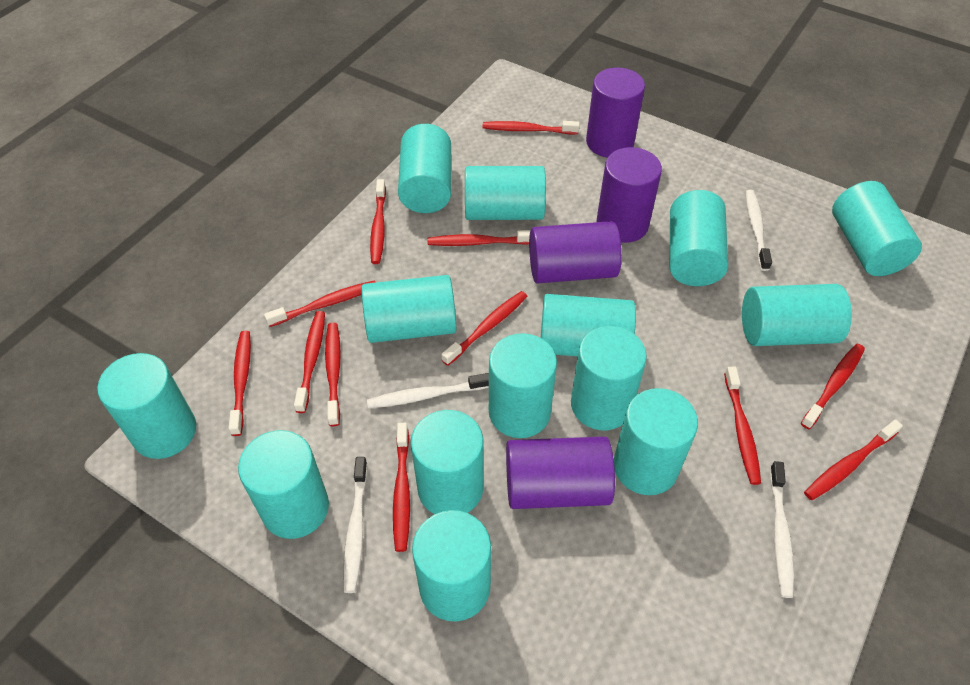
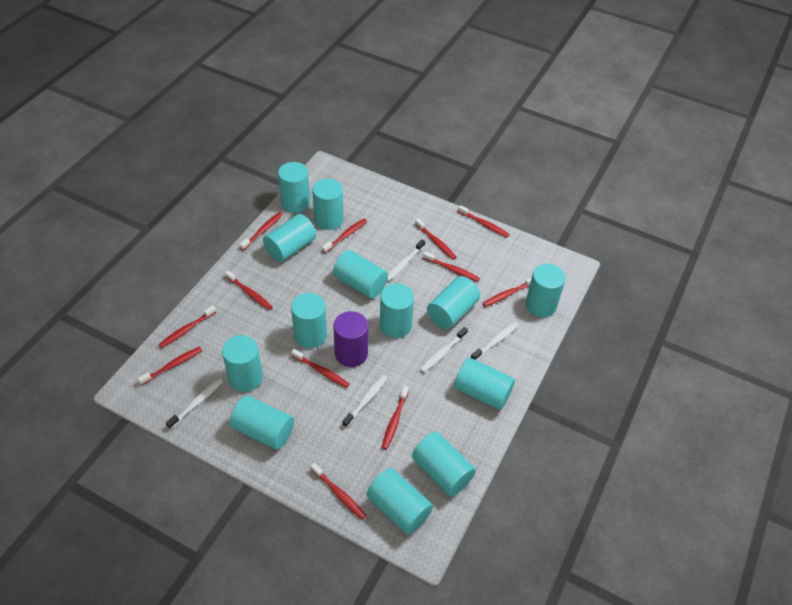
purple cylinder: [506,436,615,509] [529,221,622,283] [586,68,645,158] [597,147,662,243] = 4 -> [333,311,368,367] = 1
turquoise cylinder: [97,353,196,459] [238,430,329,539] [362,275,456,343] [398,124,451,213] [411,410,484,514] [412,510,491,622] [465,166,546,220] [489,333,557,438] [541,294,636,357] [571,326,647,430] [614,388,698,495] [670,190,728,286] [742,284,852,346] [832,181,922,276] = 14 -> [222,335,263,392] [230,395,294,450] [263,214,316,262] [278,162,310,213] [291,293,327,348] [312,179,343,230] [333,250,388,299] [367,468,433,535] [380,283,414,338] [412,431,476,496] [427,276,480,329] [454,358,515,410] [526,264,566,317] = 13
white toothbrush: [343,457,368,593] [367,373,489,408] [746,190,772,271] [770,461,794,598] = 4 -> [166,379,223,429] [342,375,387,428] [387,239,425,281] [420,327,468,372] [471,322,518,360] = 5

